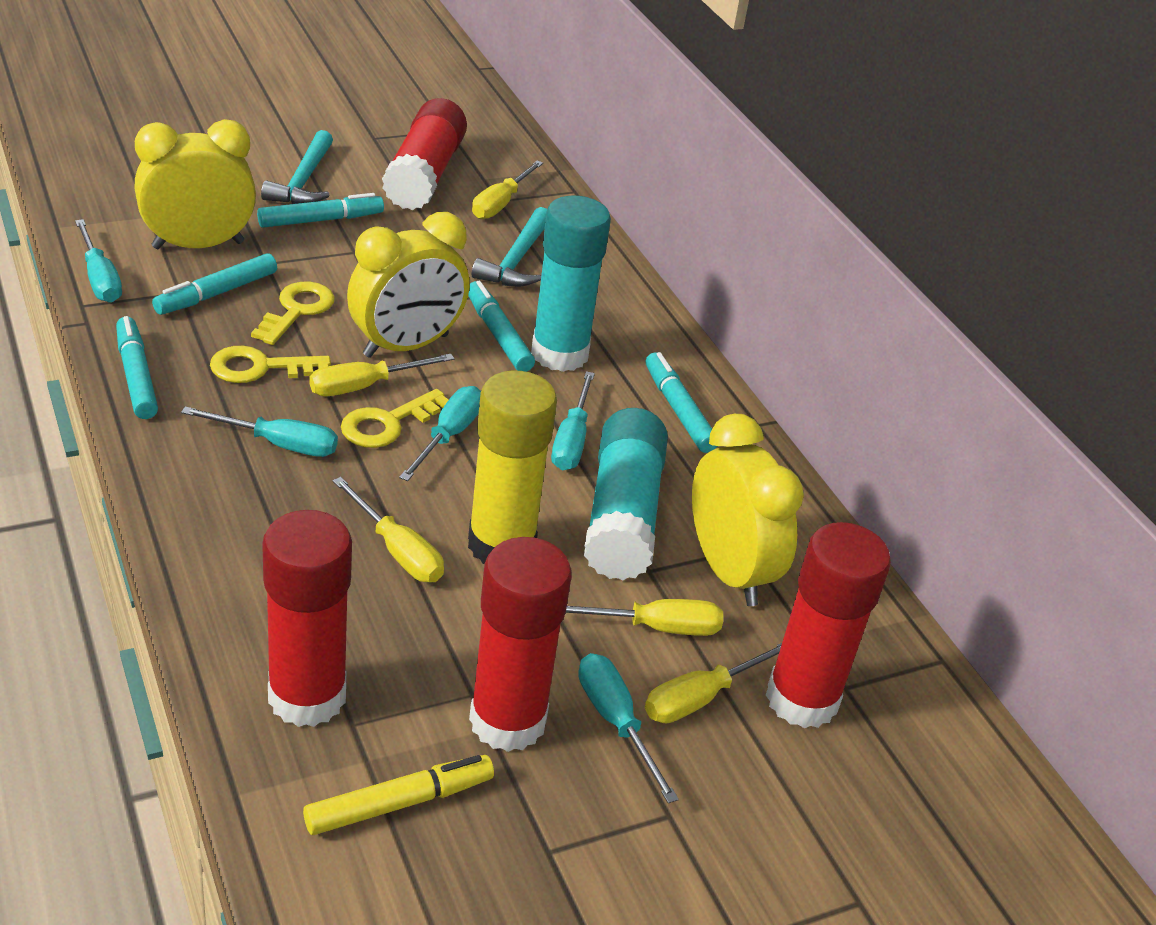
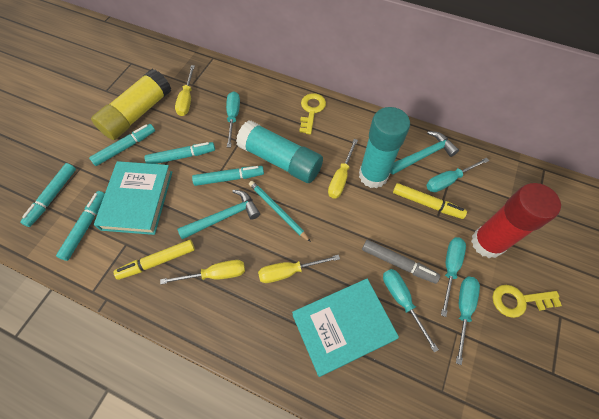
grey marker: none = 0 -> [362,240,440,284] = 1
red glue stick: [262,510,352,727] [382,98,467,210] [469,537,572,752] [766,522,891,728] = 4 -> [471,183,561,258] = 1
turquoise book: none = 0 -> [94,161,172,235] [292,278,399,377] = 2
turquoise pencil: none = 0 -> [249,181,311,242] = 1
yellow clock: [135,119,256,249] [347,212,470,358] [692,414,804,606] = 3 -> none = 0
yellow key: [210,346,331,383] [251,282,335,345] [341,389,448,448] = 3 -> [299,93,326,135] [493,285,562,318] = 2
yellow marker: [303,755,494,835] = 1 -> [113,240,195,280] [393,183,467,219] = 2
yellow screwdriver: [309,354,455,396] [333,477,444,582] [472,160,543,219] [566,599,723,636] [645,643,782,723] = 5 -> [160,260,245,284] [175,65,195,116] [258,255,340,283] [328,139,358,199] = 4

